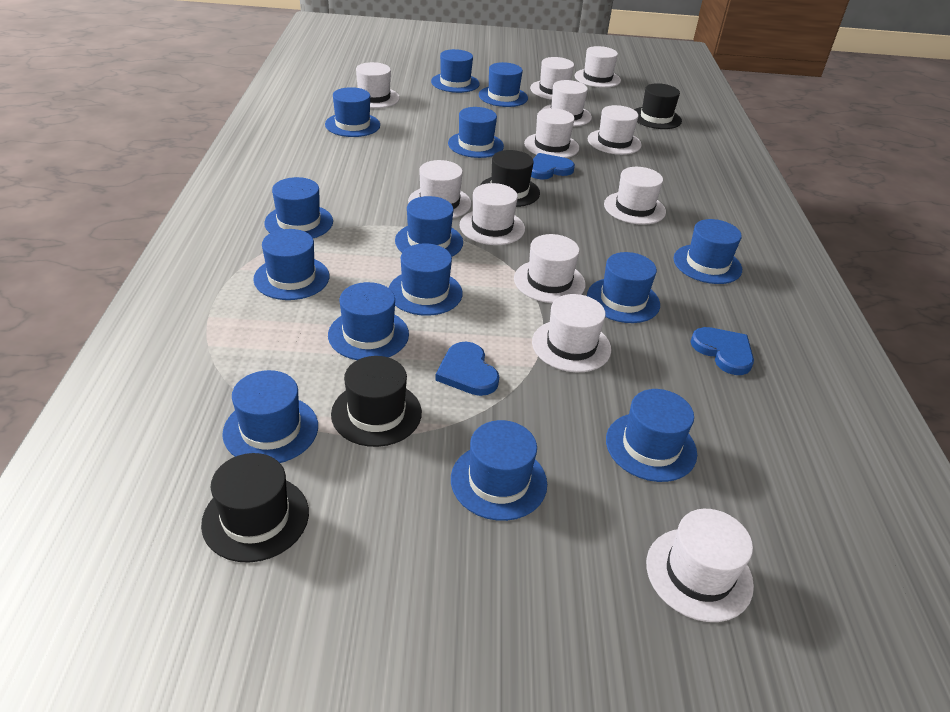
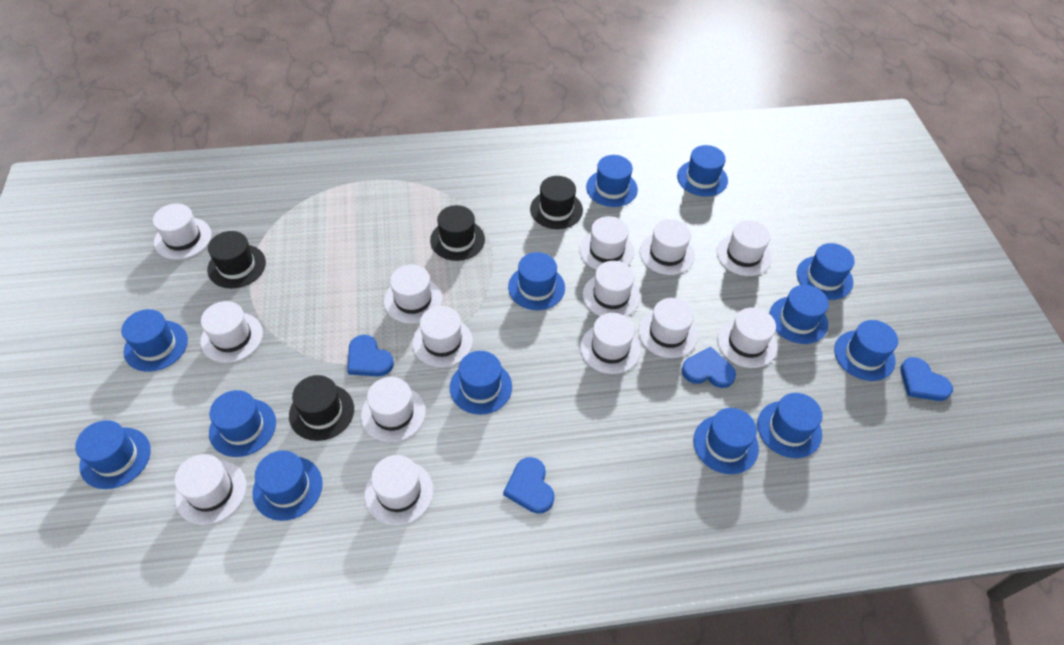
blue hat: [222,370,318,463] [253,229,329,300] [264,177,333,238] [325,87,380,137] [328,282,409,360] [388,243,463,316] [395,196,463,257] [431,49,480,93] [448,107,504,158] [451,420,547,521] [479,62,528,107] [587,252,660,323] [606,389,697,482] [673,219,742,284] = 14 -> [75,420,151,489] [121,309,188,372] [209,390,276,457] [252,450,323,521] [450,351,512,415] [508,252,565,310] [586,155,638,207] [677,145,728,197] [693,408,759,474] [757,393,822,458] [769,285,829,344] [797,243,855,300] [834,320,898,381] = 13
blue heart: [435,342,499,396] [531,153,575,180] [691,327,754,375] = 3 -> [347,335,394,376] [503,457,554,514] [682,347,736,388] [900,357,953,401] = 4
white hat: [356,62,400,108] [408,160,471,218] [459,183,525,245] [514,234,585,303] [524,108,579,158] [530,57,574,100] [532,294,611,372] [542,80,592,126] [575,46,621,88] [588,105,642,155] [604,167,666,225] [646,509,754,622] = 12 -> [153,203,212,260] [175,454,247,525] [200,301,263,363] [361,377,426,442] [364,455,433,525] [384,265,442,324] [412,306,473,367] [579,216,634,270] [580,313,641,374] [583,261,640,316] [639,298,698,358] [640,219,695,275] [717,220,772,276] [717,307,777,368] = 14

